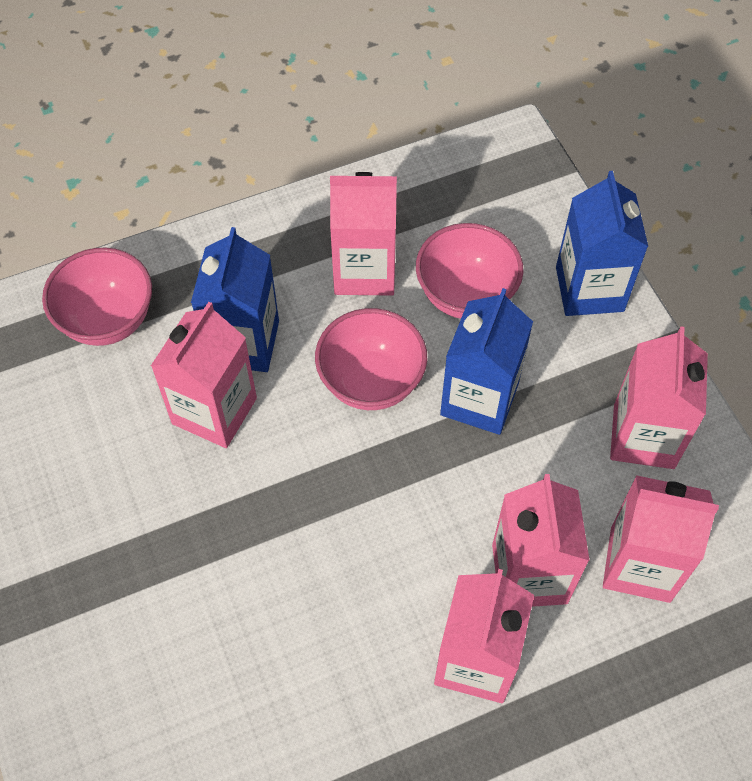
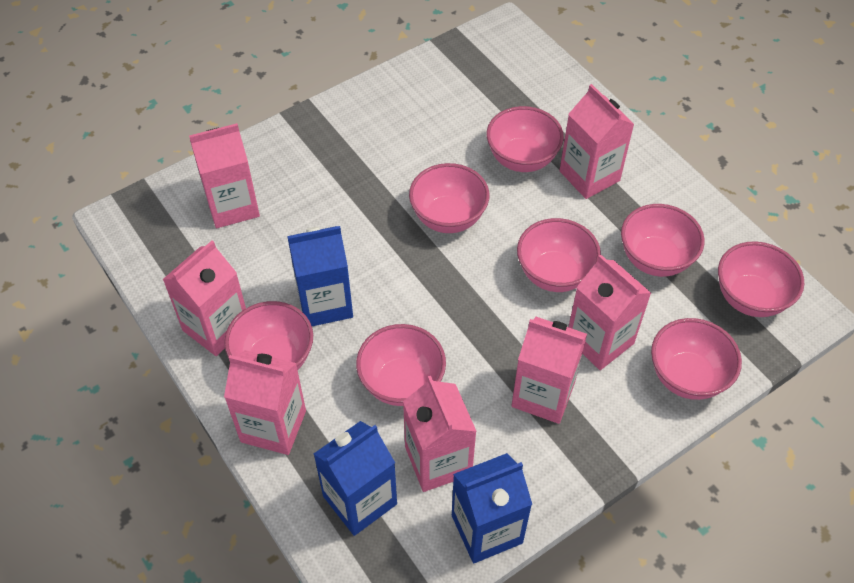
pink bowl: [42,247,152,346] [315,308,427,410] [416,223,523,319] = 3 -> [224,301,313,370] [356,324,446,406] [409,163,490,233] [487,106,564,172] [517,218,601,292] [621,204,705,277] [651,318,742,400] [718,241,804,317] = 8
pink carton: [151,302,257,448] [330,172,397,296] [434,569,534,703] [492,474,590,607] [603,475,719,603] [610,326,708,469] = 6 -> [162,240,246,356] [189,123,260,228] [224,350,306,455] [403,376,477,492] [512,317,587,424] [559,84,634,199] [568,254,651,370] = 7

